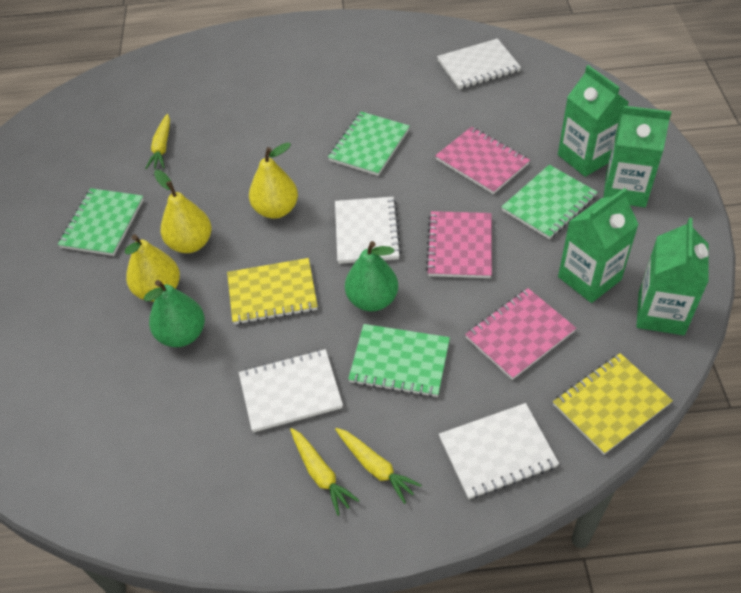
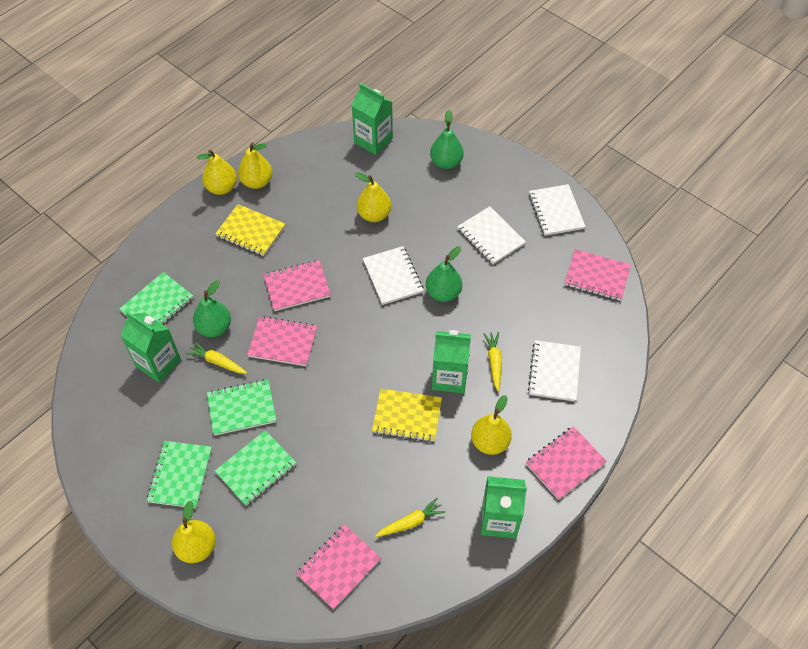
green pear: [144,280,205,347] [345,241,398,311] = 2 -> [193,280,231,337] [426,246,462,302] [430,110,464,169] = 3
pink notebook: [426,211,492,278] [435,127,530,194] [465,288,576,380] = 3 -> [247,316,317,366] [264,260,331,311] [296,524,381,610] [526,426,607,500] [564,249,631,301] = 5
yellow pear: [125,234,180,301] [154,170,212,253] [249,143,298,219] = 3 -> [172,501,216,563] [197,150,237,195] [238,142,272,189] [354,172,391,222] [471,395,512,455] = 5

